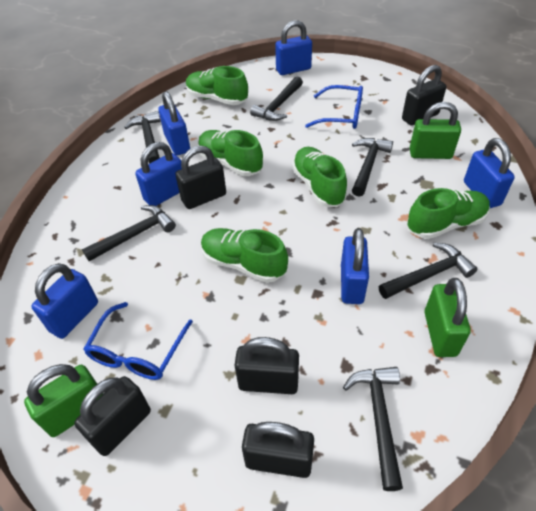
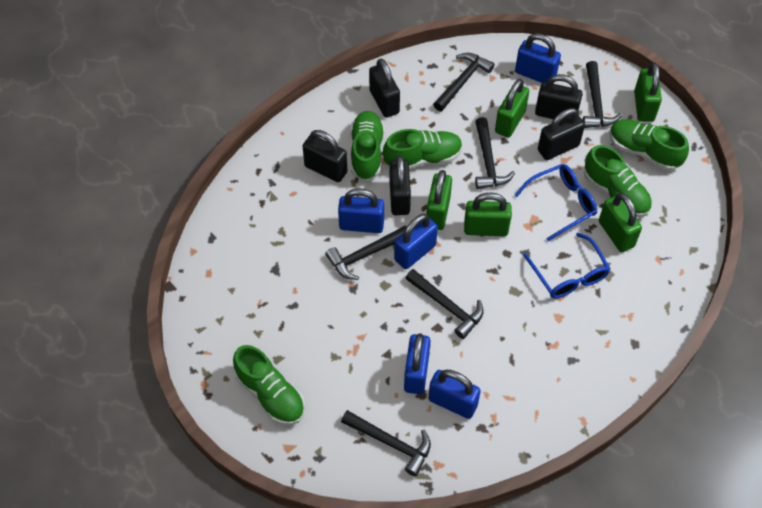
blue padlock: [31,263,98,339] [135,142,182,206] [158,91,190,155] [275,20,312,75] [341,228,369,304] [464,138,515,208] = 6 -> [338,189,384,233] [394,214,438,269] [404,333,430,394] [428,370,481,419] [515,33,561,83] = 5
green padlock: [24,364,102,437] [410,102,461,159] [424,278,471,357] = 3 -> [426,170,452,230] [464,193,512,236] [495,79,529,138] [599,193,642,252] [634,63,662,122] = 5

